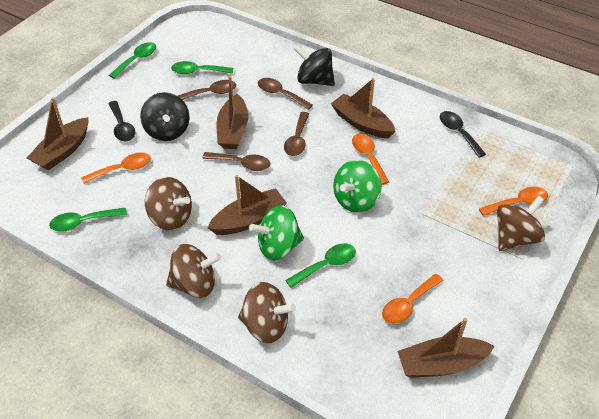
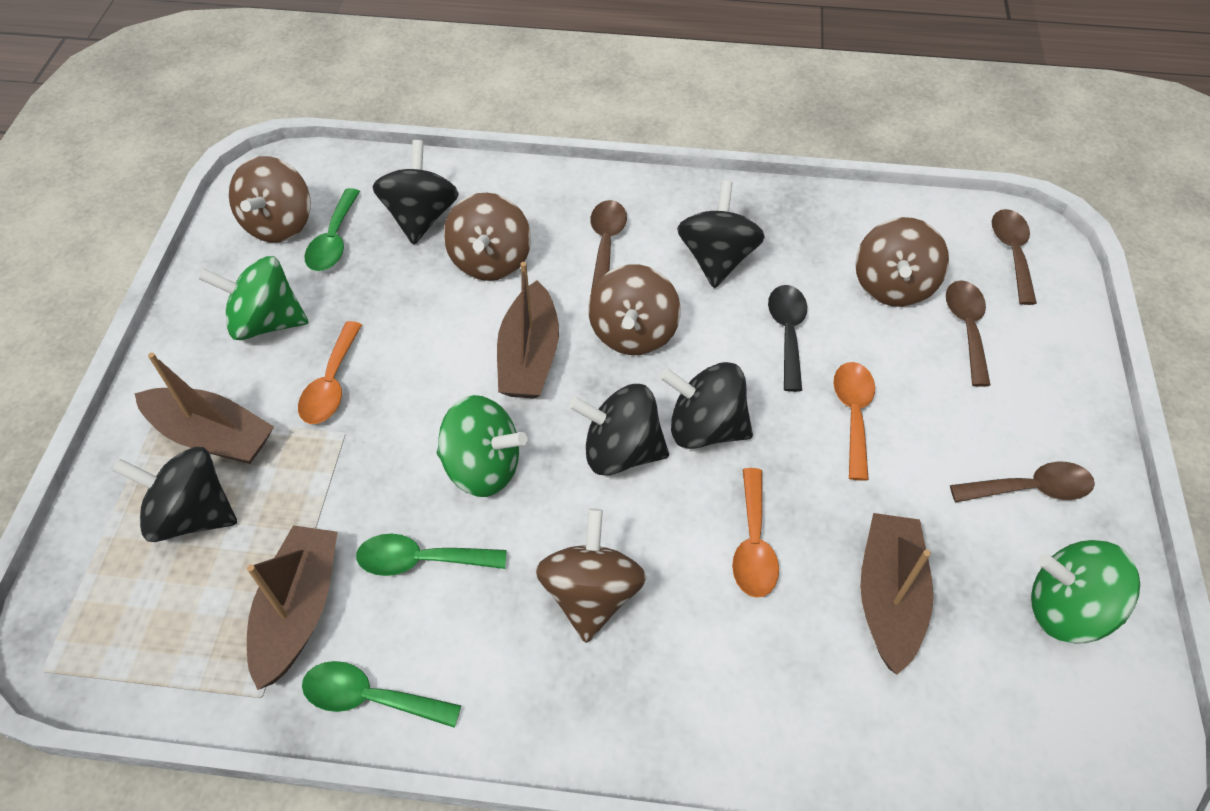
black spinning top: [140,92,190,141] [294,45,335,86] = 2 -> [112,447,237,542] [373,140,459,245] [569,384,669,476] [660,362,753,449] [677,181,765,288] = 5
black spoon: [108,101,135,142] [440,111,486,158] = 2 -> [768,285,807,392] = 1
brown boat: [27,97,88,170] [207,175,287,235] [217,76,248,149] [331,78,396,138] [397,318,495,378] = 5 -> [135,352,274,464] [247,525,338,690] [497,262,559,398] [860,513,934,674] = 4
brown spinning top: [145,177,192,231] [166,244,221,298] [238,282,296,343] [497,195,545,251] = 4 -> [229,156,311,243] [444,193,531,281] [536,508,647,643] [588,264,681,355] [855,217,949,307] = 5
green spinning top: [249,205,304,261] [333,160,382,213] = 2 -> [199,256,309,340] [437,395,527,497] [1031,540,1140,643] = 3
green spoon: [49,208,127,231] [109,42,156,79] [171,61,233,74] [285,243,356,288] = 4 -> [302,661,461,728] [305,188,360,271] [356,534,506,576] = 3
orange spoon: [81,152,151,184] [352,134,389,185] [382,274,443,324] [479,187,548,216] = 4 -> [298,321,362,424] [732,468,779,598] [833,362,875,481] = 3

